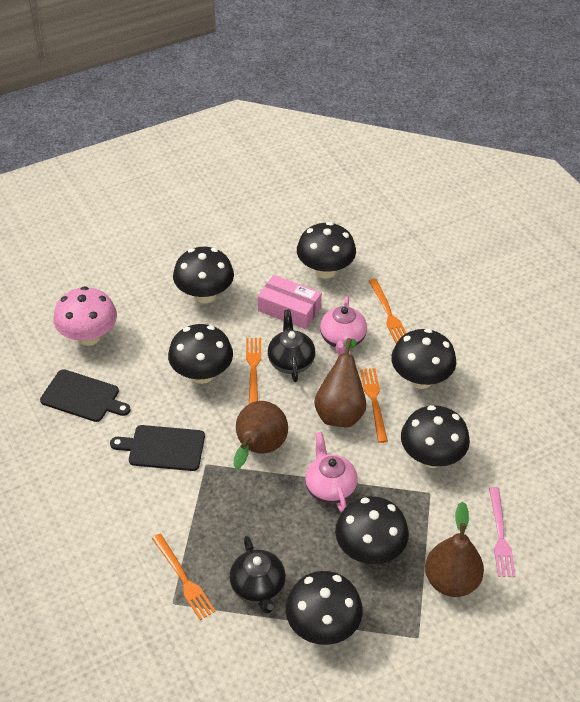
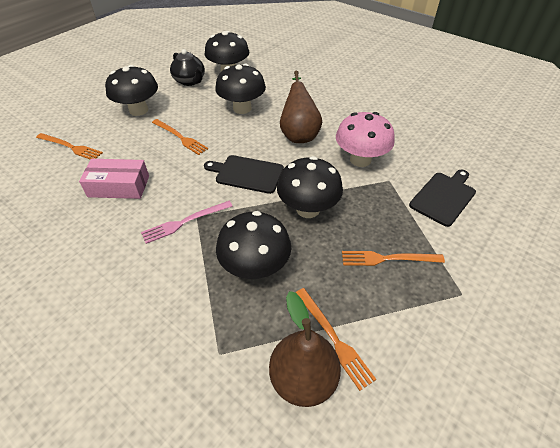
black mushroom: [168,324,233,384] [173,247,234,304] [285,571,363,645] [297,222,356,279] [335,496,409,564] [391,329,456,389] [401,405,470,468] = 7 -> [105,65,158,116] [205,31,249,71] [215,64,266,114] [216,211,291,279] [277,156,343,218] = 5
black teapot: [230,536,286,614] [268,309,315,382] = 2 -> [170,49,205,86] = 1
brown pear: [234,401,288,469] [314,338,366,428] [425,502,484,597] = 3 -> [269,291,341,407] [280,71,322,143] = 2
pink teapot: [305,432,358,513] [320,296,367,355] = 2 -> none = 0

